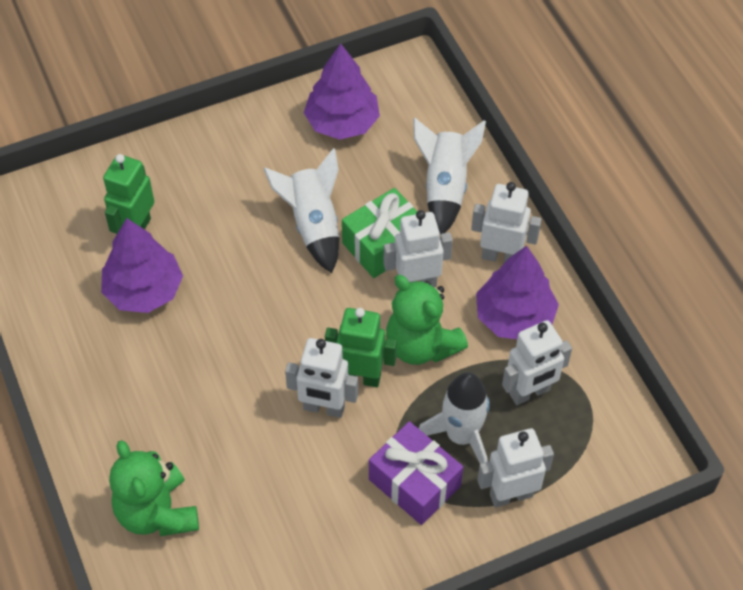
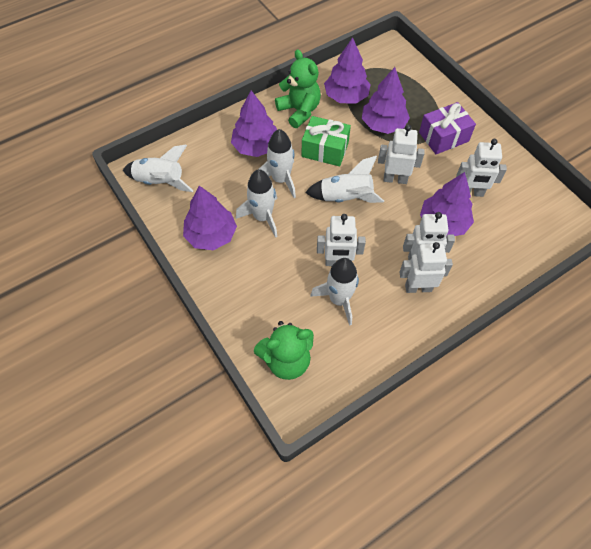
green robot: [103,154,154,234] [325,308,397,387] = 2 -> none = 0
purple tree: [101,218,183,313] [304,43,380,140] [476,246,559,339] = 3 -> [183,185,237,250] [231,91,277,157] [324,37,371,104] [362,67,410,134] [420,172,474,236] = 5
white rocket: [263,148,339,273] [413,117,486,234] [419,372,490,464] = 3 -> [123,145,194,192] [236,169,278,238] [259,129,296,198] [305,156,384,203] [310,258,359,326] = 5

